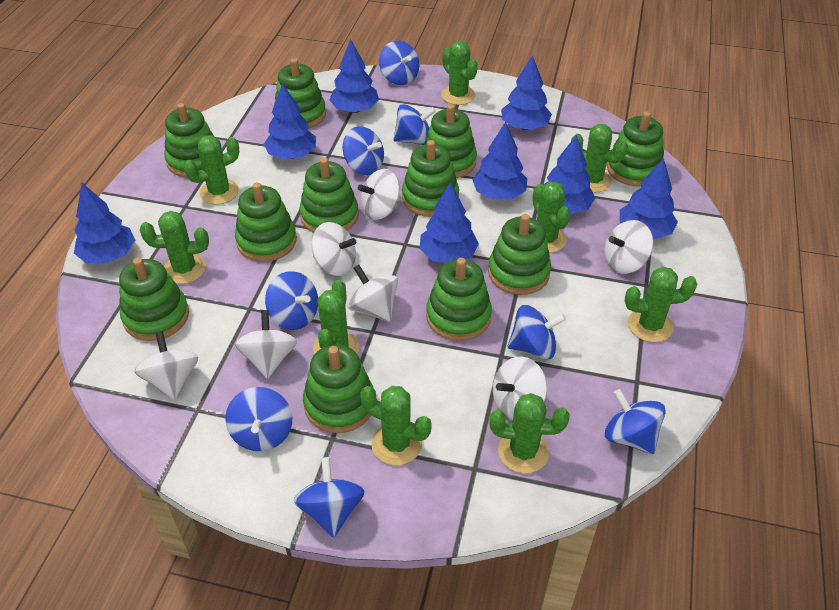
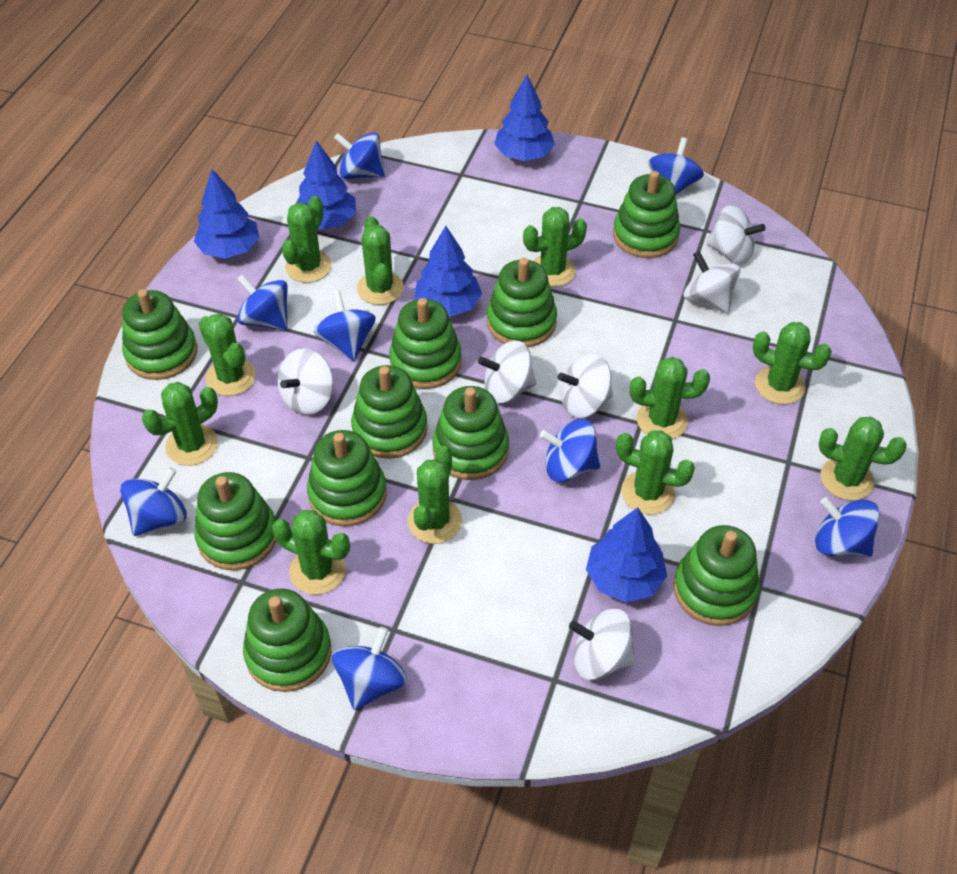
blue tree: [74,183,135,264] [264,83,316,159] [329,39,379,113] [420,182,479,263] [472,122,527,200] [501,55,552,130] [543,135,595,214] [620,159,678,239] = 8 -> [194,169,259,259] [296,140,356,229] [414,226,482,317] [494,75,555,161] [586,507,667,602] = 5
green cactus: [140,211,209,284] [184,135,239,205] [313,280,359,354] [360,386,432,465] [441,41,478,105] [489,393,570,473] [533,182,570,253] [571,124,628,193] [625,267,697,342] = 9 -> [142,382,218,466] [199,313,256,396] [272,510,350,595] [282,196,332,283] [357,216,404,305] [408,446,462,544] [523,207,587,287] [616,430,695,514] [630,357,710,439] [753,322,832,404] [819,417,907,501] = 11
green stacking toy: [119,258,189,341] [164,103,214,177] [235,182,297,262] [274,58,326,129] [299,158,359,233] [303,345,374,433] [402,140,459,217] [425,104,477,178] [426,258,492,341] [488,214,551,295] [607,111,664,186] = 11 -> [122,289,197,380] [194,472,276,570] [243,589,332,692] [307,430,386,526] [351,365,428,459] [389,298,462,389] [432,386,509,480] [487,258,557,347] [613,171,680,258] [673,525,760,626] = 10
white spinning top: [134,331,198,400] [235,310,297,379] [311,222,356,276] [347,265,398,322] [358,169,401,220] [493,356,547,420] [604,220,653,274] = 7 -> [277,349,334,415] [478,341,536,403] [557,354,613,418] [569,609,635,680] [684,251,740,314] [706,205,766,264] = 6

